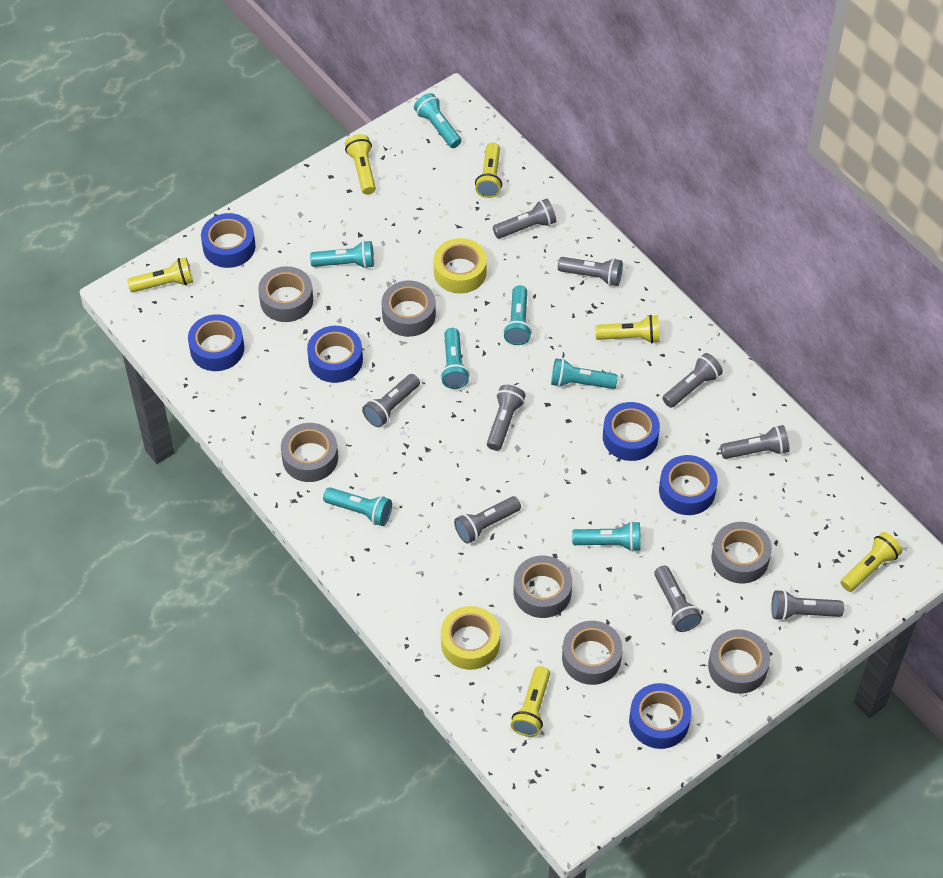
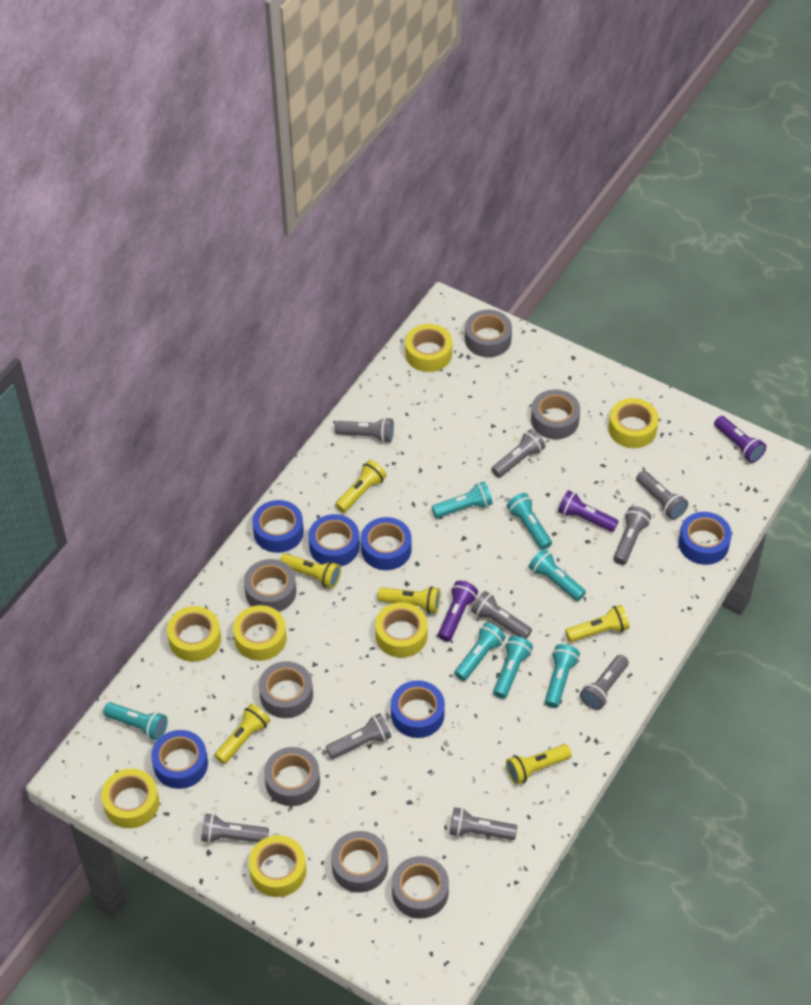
purple flashlight: none = 0 -> [438,581,478,642] [558,490,619,532] [714,416,766,463] = 3
yellow tape: [434,238,487,293] [441,606,500,670] = 2 -> [101,768,159,828] [167,606,221,662] [233,605,287,661] [249,835,306,897] [375,602,428,658] [405,324,452,372] [609,398,659,448] = 7

